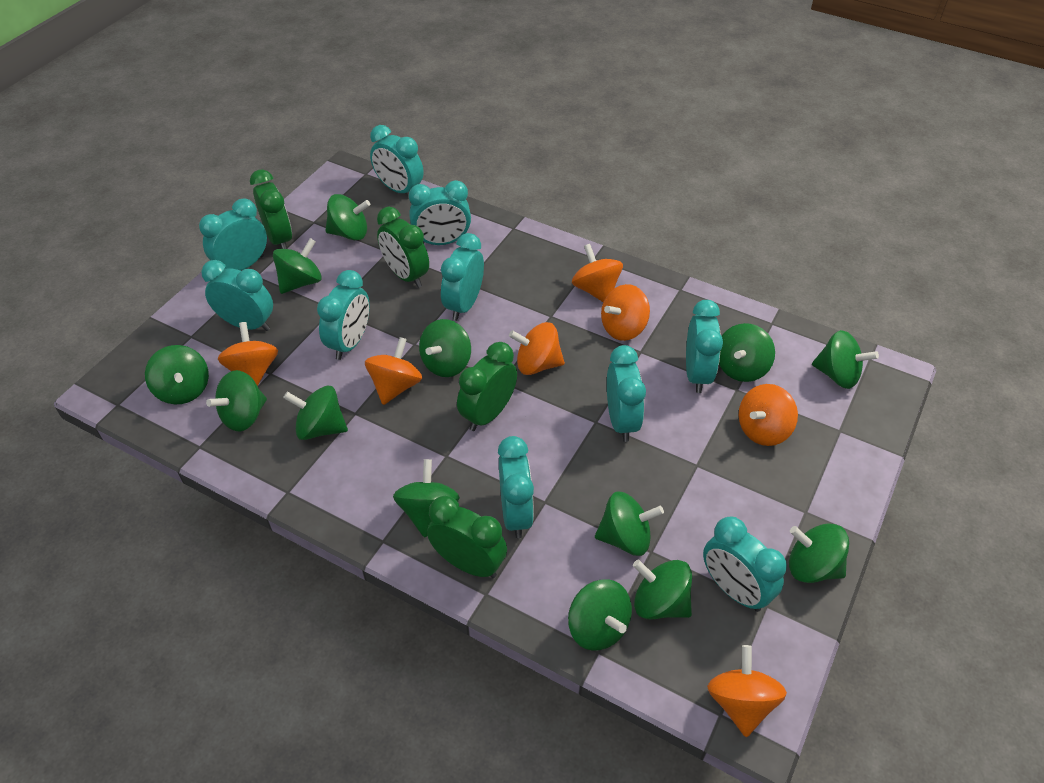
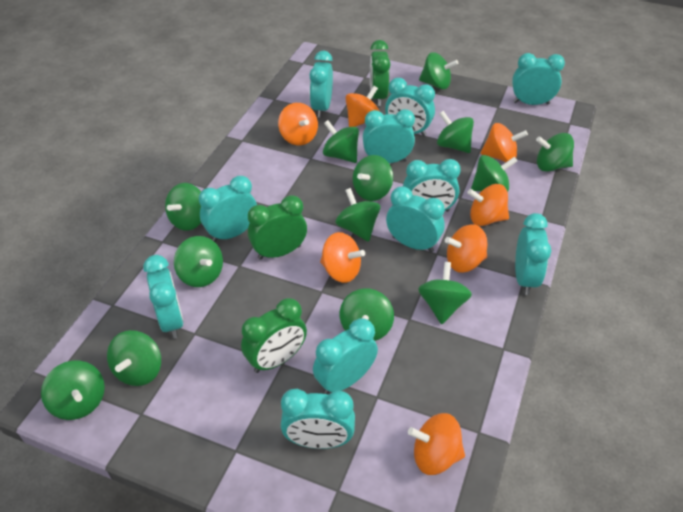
green clock: [250,169,292,249] [377,207,429,288] [427,496,507,578] [457,342,517,431] = 4 -> [241,298,307,373] [248,195,307,260] [370,40,390,106] = 3
turquoise clock: [199,198,267,271] [201,260,273,331] [317,270,370,360] [370,125,424,193] [409,180,471,245] [441,233,484,321] [498,436,534,538] [607,345,646,442] [686,300,723,393] [703,516,787,612] = 10 -> [143,255,184,339] [199,176,257,242] [281,389,355,449] [310,51,333,118] [313,318,378,394] [363,109,415,163] [385,78,435,136] [386,186,445,253] [403,159,461,212] [512,53,565,105] [515,213,551,295] = 11

